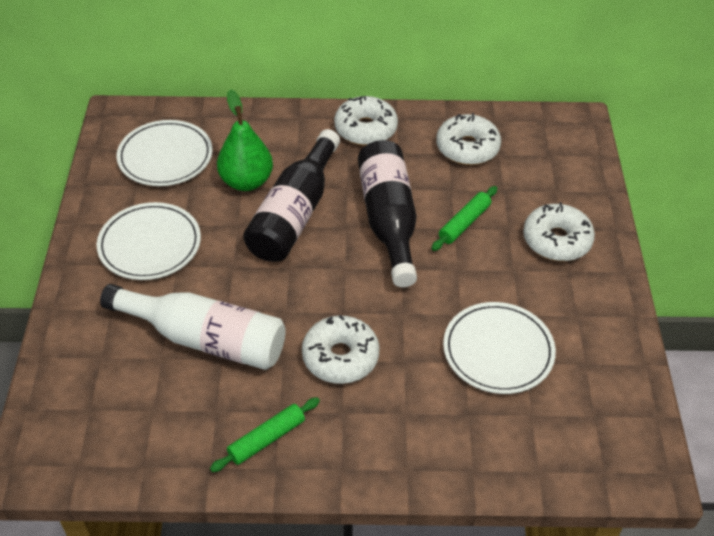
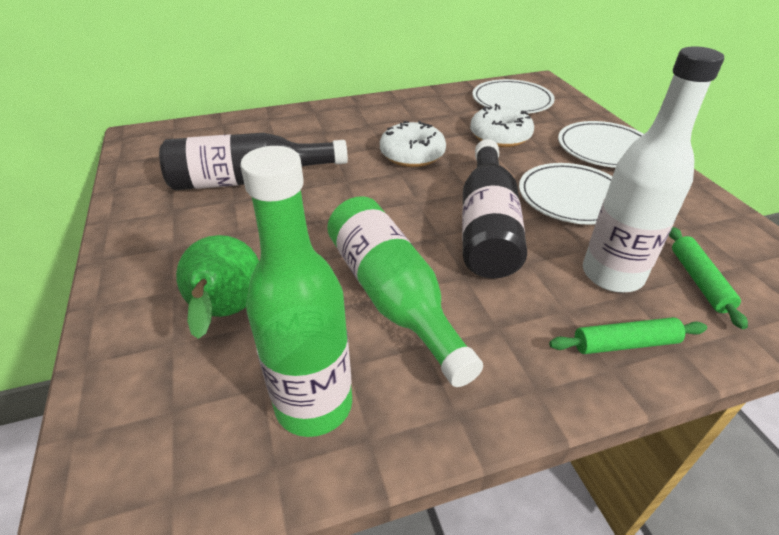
green bottle: none = 0 -> [240,146,352,437] [327,196,483,387] = 2
white donut: [302,315,380,384] [334,96,398,146] [436,113,501,165] [523,202,595,261] = 4 -> [380,121,446,167] [470,104,534,147] = 2

